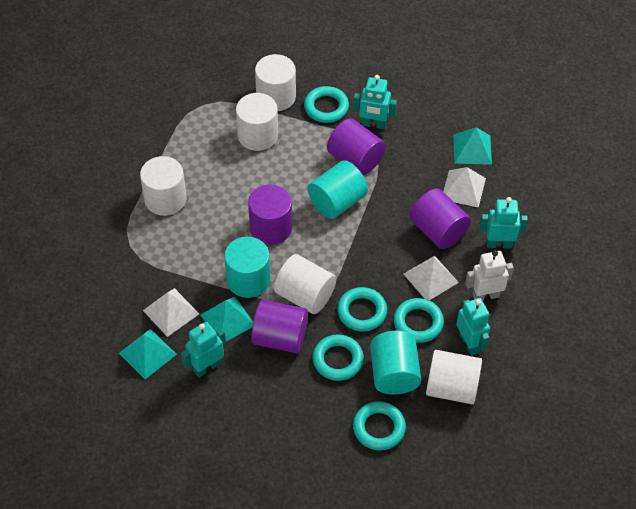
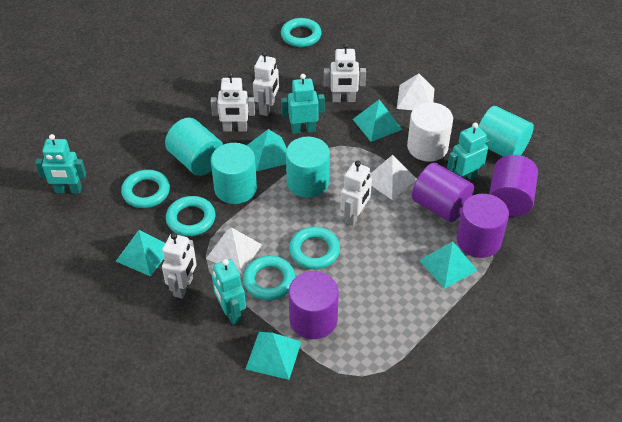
turquoise cylinder: [224,237,270,298] [308,160,368,219] [370,331,421,395] = 3 -> [165,118,223,176] [211,143,257,204] [286,137,330,198] [478,106,534,157] = 4
turquoise pyramid: [119,329,177,379] [201,297,253,341] [453,127,492,165] = 3 -> [116,230,165,276] [246,129,287,171] [246,332,301,380] [353,99,402,142] [419,241,478,289] = 5
white cylinder: [140,156,187,216] [236,93,278,151] [255,54,296,111] [274,254,336,314] [426,350,482,404] = 5 -> [407,102,453,162] = 1
white robot: [465,250,514,301] = 1 -> [162,233,197,299] [211,72,255,132] [253,51,279,116] [324,43,366,102] [340,161,372,226] = 5

